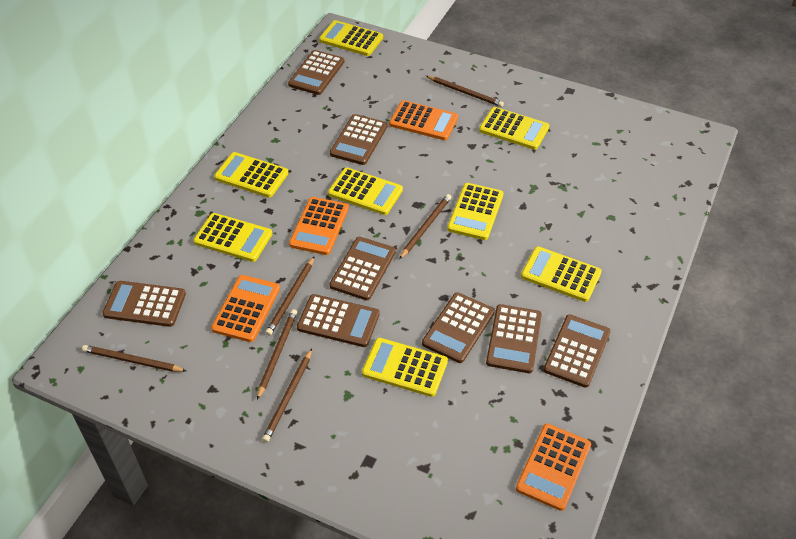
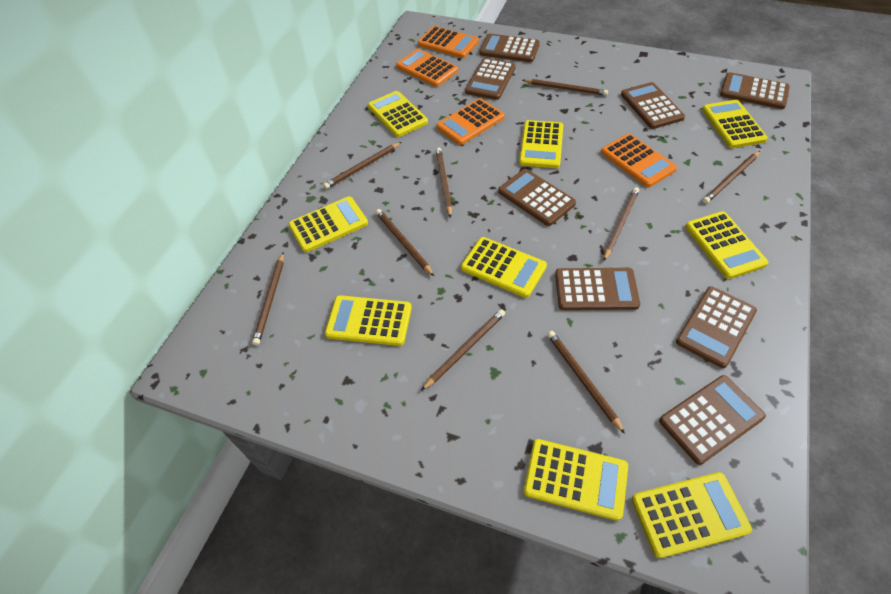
brown pencil: [82,345,186,372] [257,309,297,400] [262,349,312,442] [265,256,315,336] [399,194,451,259] [426,76,504,107] = 6 -> [252,252,284,346] [324,142,401,189] [376,209,434,276] [421,309,505,391] [436,148,452,218] [522,79,608,96] [547,331,625,434] [604,187,639,261] [703,151,760,204] = 9
yellow calculator: [194,213,272,262] [214,152,289,198] [319,20,383,56] [328,168,403,215] [362,338,448,397] [447,183,504,240] [479,107,549,150] [521,246,602,302] = 8 -> [288,196,368,252] [325,295,412,346] [368,91,428,137] [461,237,547,298] [519,120,563,168] [524,439,628,521] [632,472,752,558] [685,211,769,279] [702,100,768,148] = 9

